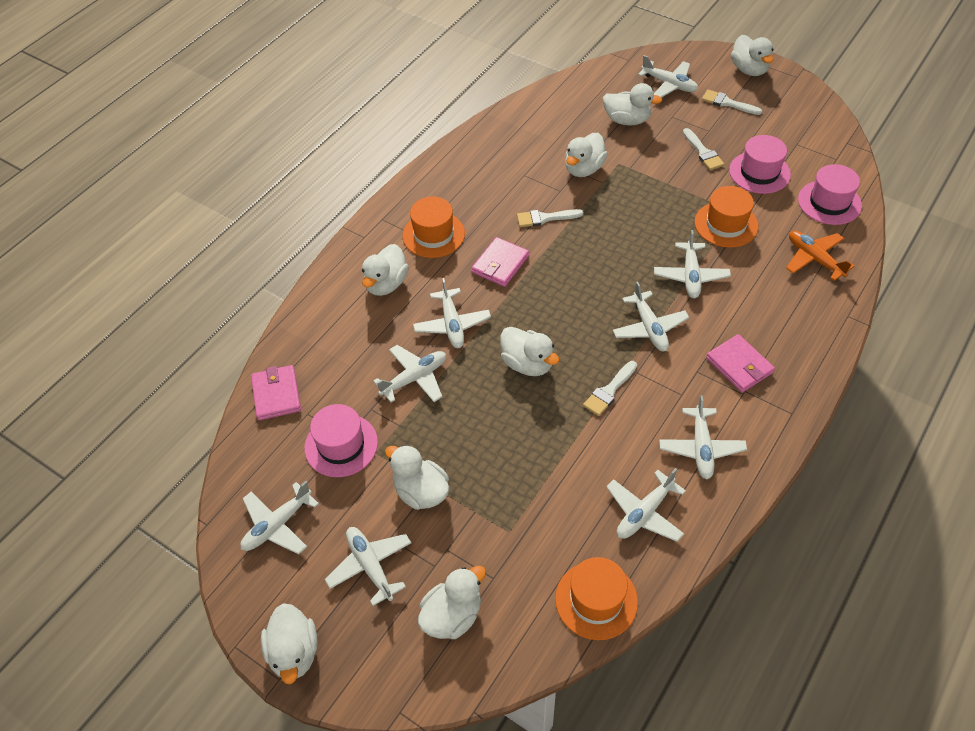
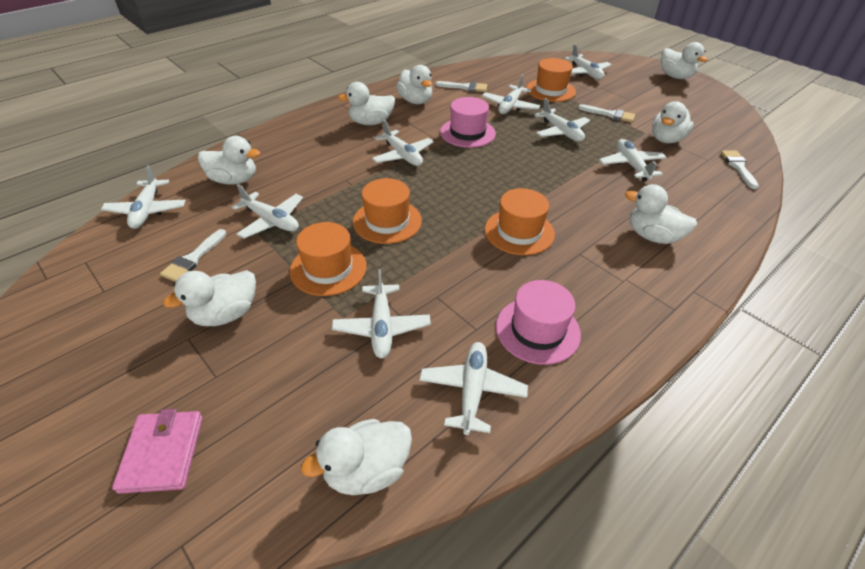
orange hat: [403,197,465,258] [555,557,638,640] [695,186,759,248] = 3 -> [290,222,367,296] [353,178,422,244] [485,188,555,255] [526,58,576,102] = 4
orange plane: [786,231,855,281] = 1 -> none = 0
pink hat: [304,404,378,477] [729,135,791,194] [798,164,862,225] = 3 -> [440,97,496,148] [496,280,581,365] = 2
pink wallet: [251,365,301,420] [472,237,529,287] [706,334,775,393] = 3 -> [112,409,203,494] = 1

